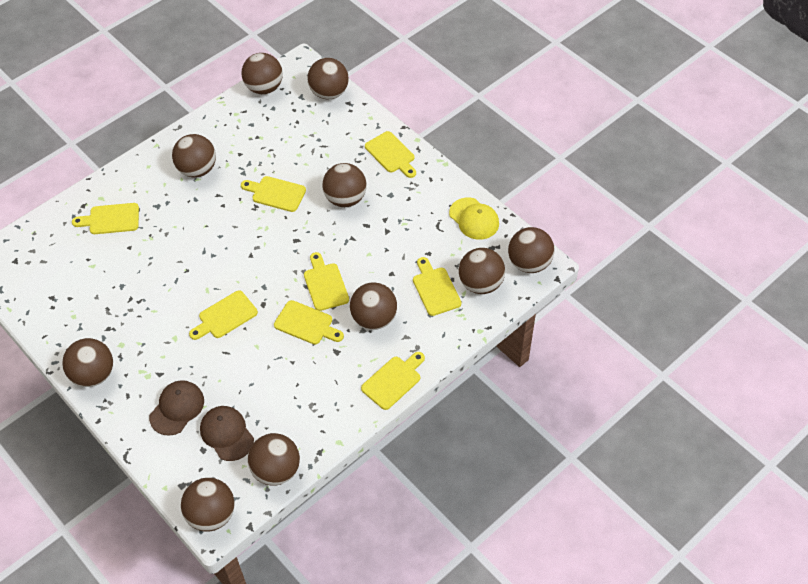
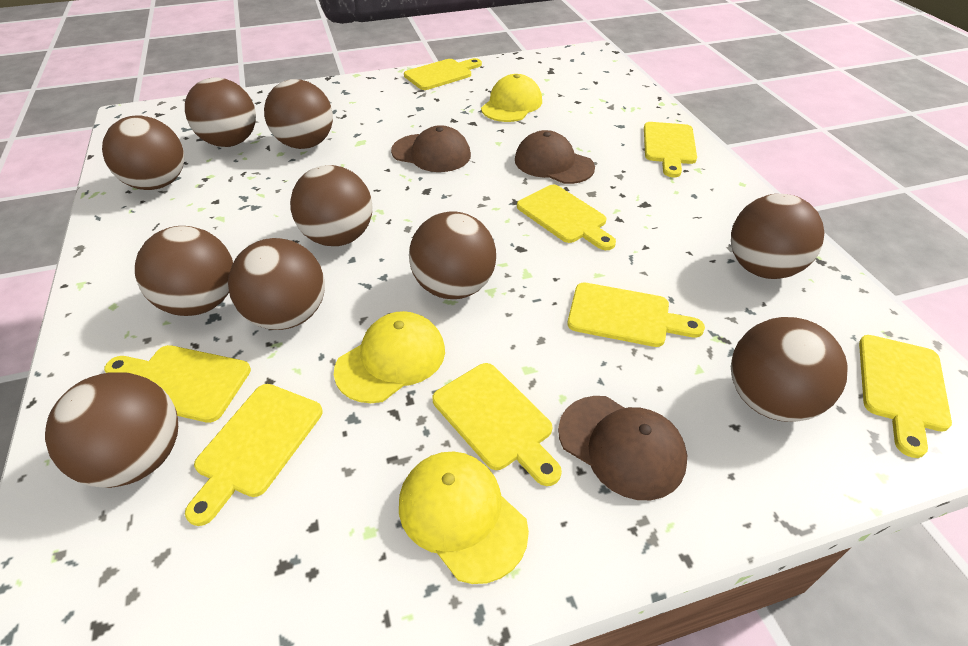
brown cap: [149,380,204,436] [200,406,254,461] = 2 -> [391,125,471,172] [515,130,595,184] [558,396,687,500] = 3
yellow cap: [449,197,499,240] = 1 -> [334,311,445,403] [399,452,529,584] [481,74,542,122] = 3

